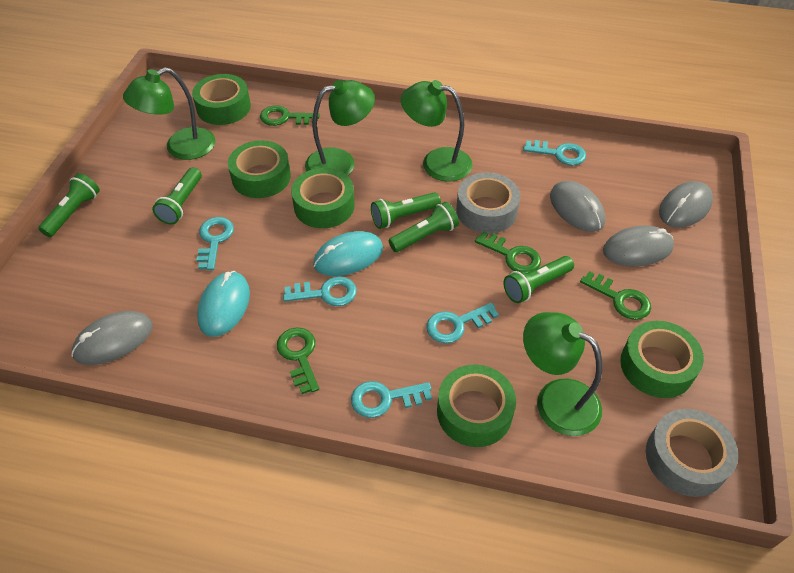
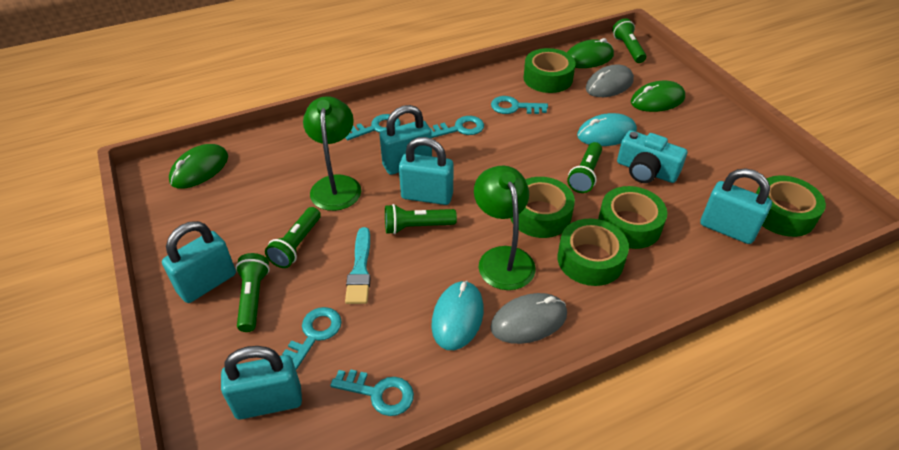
green key: [260,105,320,126] [277,327,319,394] [475,231,541,274] [580,271,651,320] = 4 -> none = 0
green lamp: [123,67,216,160] [305,80,375,176] [401,80,472,182] [523,312,603,436] = 4 -> [303,96,361,211] [474,165,536,290] = 2
green mouse: none = 0 -> [169,144,228,189] [567,38,614,68] [631,81,685,112] = 3
grey mouse: [71,311,153,365] [550,181,605,232] [603,226,674,266] [659,181,713,228] = 4 -> [490,293,567,344] [586,65,634,97] = 2
grey tape: [456,172,521,233] [646,409,738,497] = 2 -> none = 0
turquoise brush: none = 0 -> [345,227,371,304] = 1
turquoise camera: none = 0 -> [617,130,687,183] = 1
turquoise padlock: none = 0 -> [162,221,236,303] [221,346,302,419] [380,105,432,175] [399,137,453,205] [700,168,772,244] = 5

